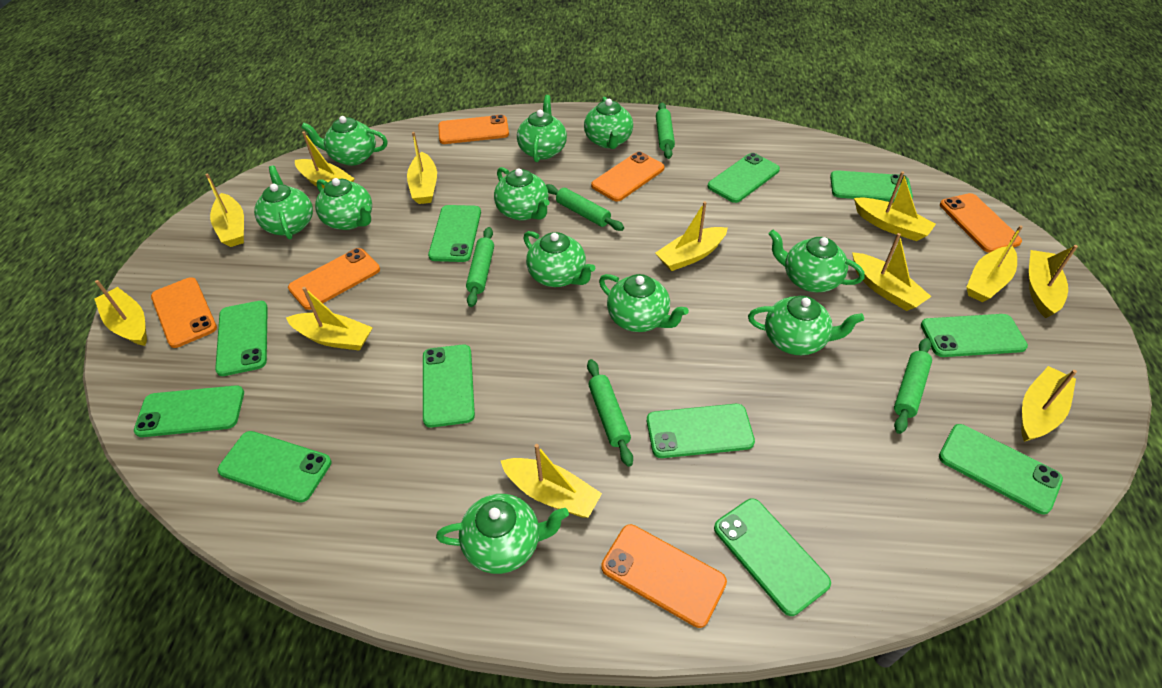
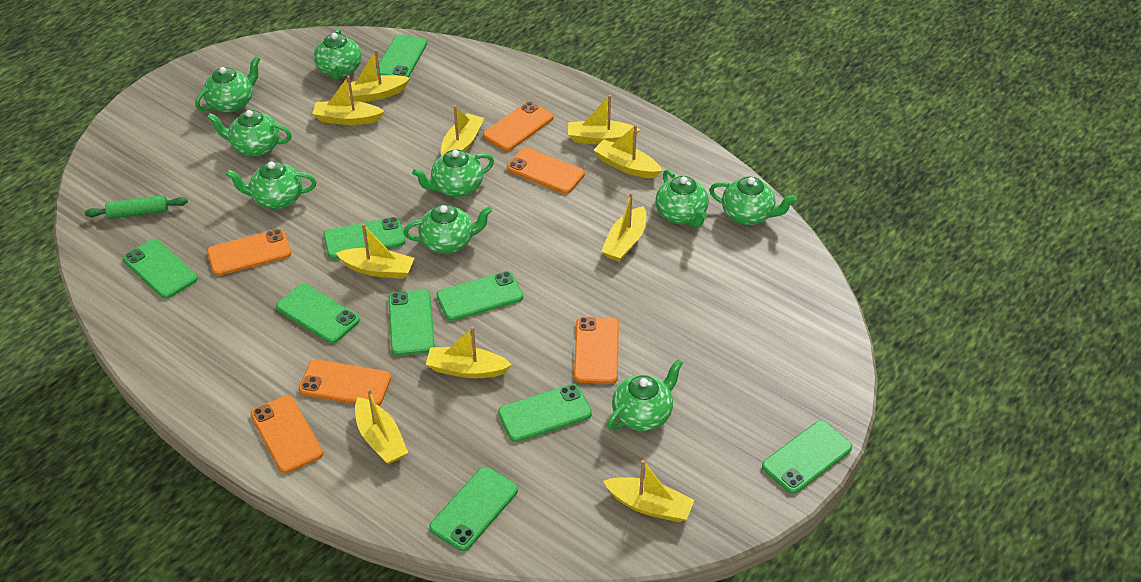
green phone: [134,385,244,437] [215,301,268,376] [217,431,331,503] [423,344,475,428] [428,205,481,262] [647,404,755,458] [708,153,780,203] [714,499,831,616] [830,170,913,202] [921,314,1028,357] [939,424,1063,514] = 11 -> [123,239,197,299] [276,284,360,343] [324,217,406,259] [376,34,427,77] [388,289,435,356] [429,467,518,551] [437,271,523,321] [498,384,592,442] [762,420,852,494] = 9
green rolling pin: [466,227,494,307] [546,184,624,231] [587,359,633,467] [656,103,675,159] [894,338,932,434] = 5 -> [85,195,188,219] = 1
green teapot: [254,166,313,239] [301,116,388,166] [315,178,372,230] [436,494,569,574] [494,167,549,221] [517,95,567,162] [523,231,595,287] [584,97,633,149] [599,274,689,332] [748,296,864,355] [769,230,865,292] = 11 -> [195,56,260,113] [207,110,292,157] [226,161,316,209] [314,28,362,80] [403,204,492,254] [412,150,494,197] [607,359,683,431] [655,169,709,228] [709,176,797,225] = 9
yellow boat: [94,280,147,346] [205,173,244,247] [286,287,373,351] [295,131,355,188] [407,132,437,204] [501,444,602,518] [655,201,728,271] [852,233,932,311] [854,171,936,241] [966,225,1023,302] [1021,366,1077,442] [1029,245,1078,318] = 12 -> [312,76,384,125] [336,224,414,279] [348,50,410,102] [355,389,408,464] [426,326,512,378] [441,105,484,156] [568,95,640,145] [594,125,662,178] [601,192,647,262] [603,460,695,522] = 10

